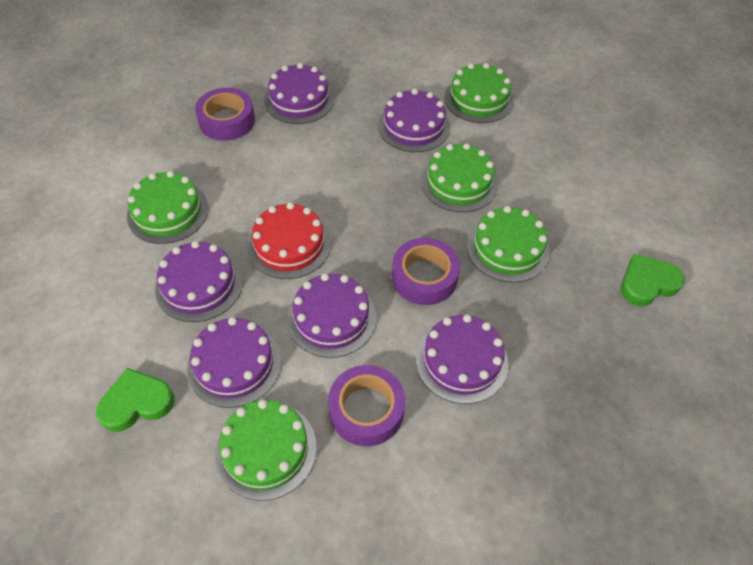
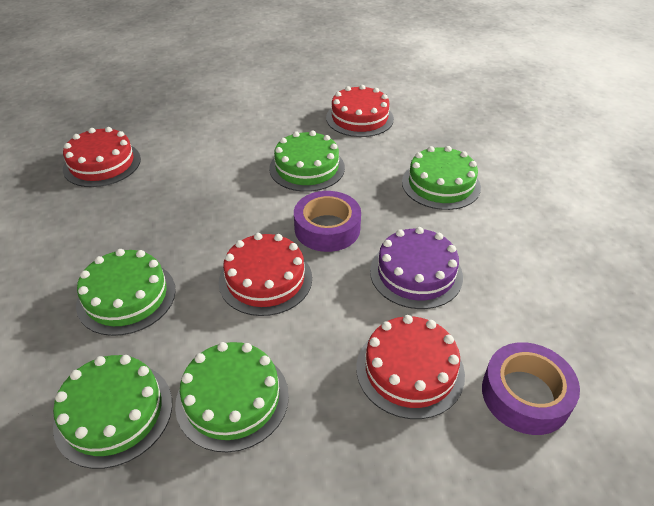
green heart: [96,368,174,432] [621,254,685,307] = 2 -> none = 0
purple cake: [155,241,243,322] [187,317,281,408] [264,63,334,124] [287,273,376,358] [378,89,450,152] [416,314,508,404] = 6 -> [370,227,463,309] = 1
purple tape: [195,88,255,141] [328,365,405,446] [392,238,460,305] = 3 -> [294,191,361,252] [482,342,580,435] = 2
red cake: [248,203,331,279] = 1 -> [63,127,141,187] [219,233,312,316] [326,85,394,137] [356,315,465,419] = 4

